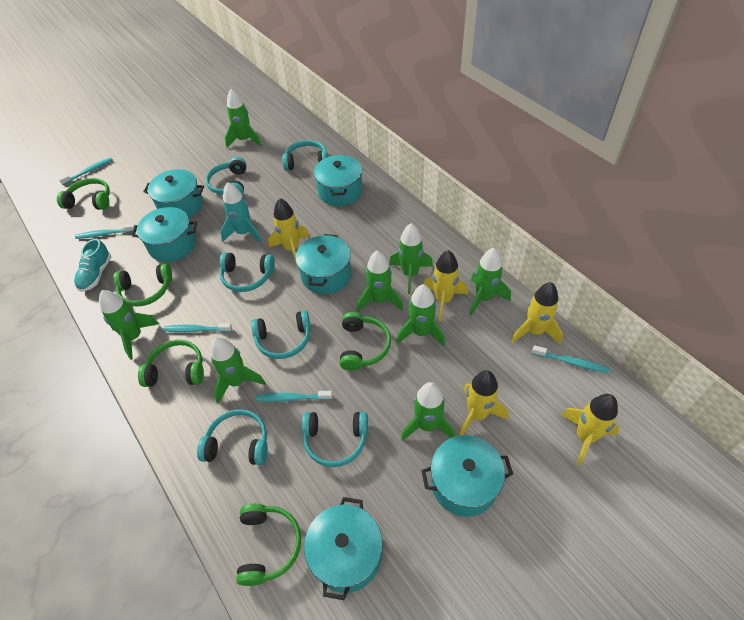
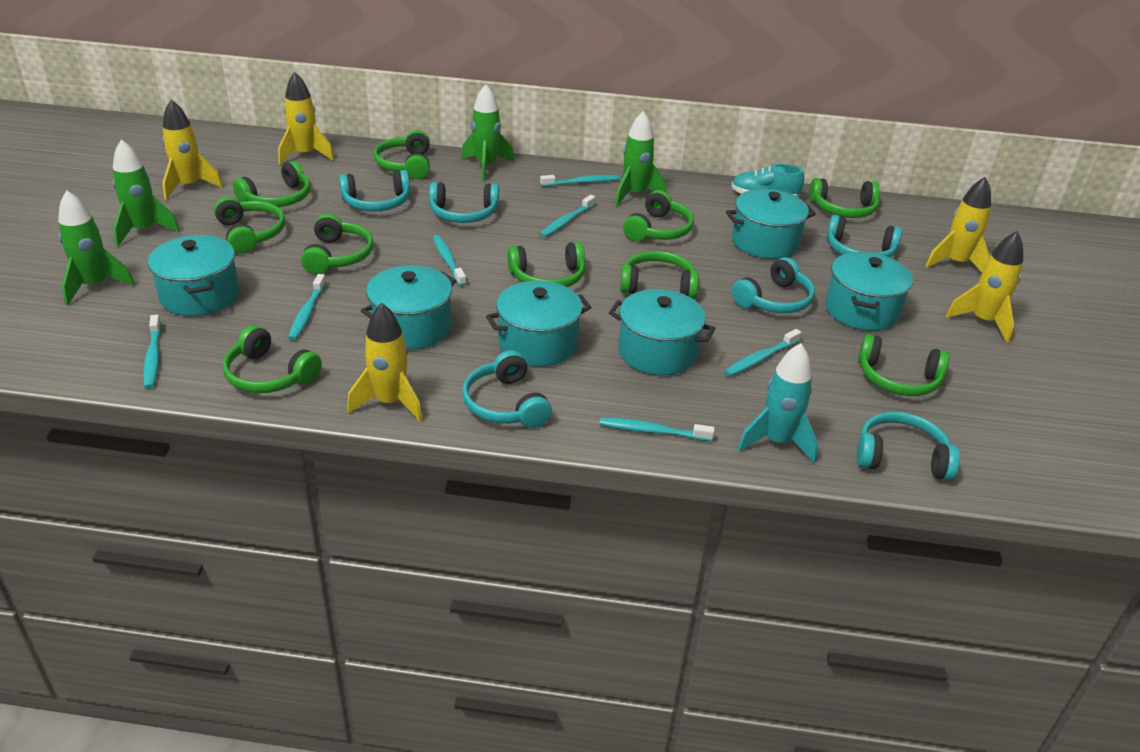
green headphones: [57,178,110,210] [114,263,172,306] [138,340,204,387] [236,504,301,586] [340,312,391,371] = 5 -> [214,197,285,253] [222,325,322,393] [233,161,311,207] [301,214,373,274] [373,130,430,179] [507,242,585,287] [620,251,699,299] [623,190,694,242] [809,178,880,218] [858,334,950,396] = 10
green rocket: [99,290,159,360] [210,337,265,404] [225,89,262,148] [357,250,403,312] [389,223,433,294] [396,284,445,346] [401,382,455,441] [469,248,511,316] = 8 -> [58,191,135,305] [113,139,180,246] [461,84,514,181] [615,111,666,206] = 4
turquoise toothbrush: [58,157,113,185] [75,224,137,239] [163,323,232,332] [256,391,332,402] [532,345,610,373] = 5 -> [143,314,161,389] [288,274,326,340] [433,235,466,286] [540,175,620,187] [540,195,595,237] [599,418,715,441] [724,329,802,376] = 7

